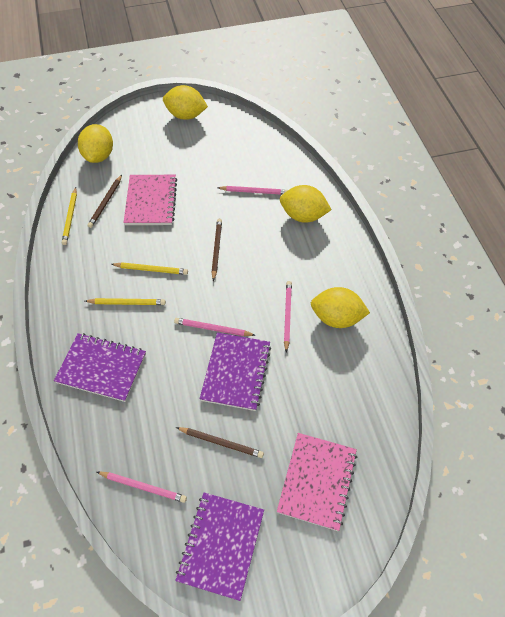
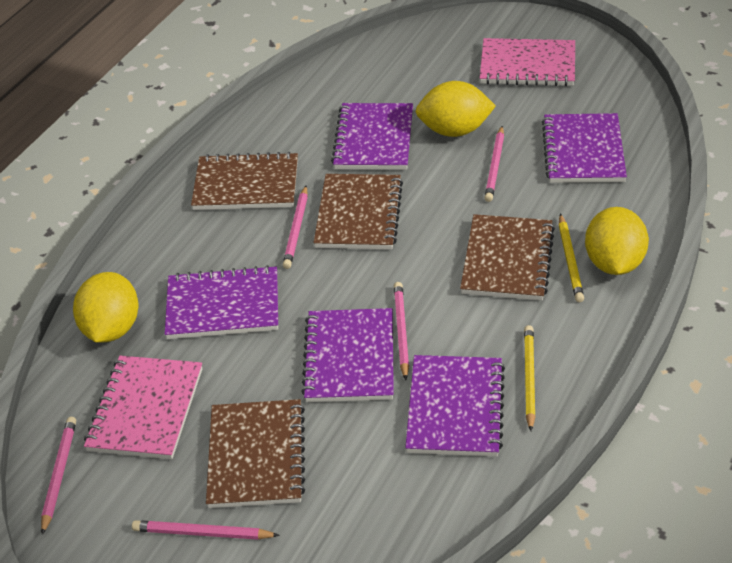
brown notebook: none = 0 -> [191,152,298,210] [206,399,305,508] [313,174,403,249] [460,214,555,300] = 4
brown pencil: [87,175,122,228] [176,427,264,458] [211,219,222,281] = 3 -> none = 0
pink pencil: [97,472,187,503] [174,318,256,336] [218,186,288,195] [284,281,292,352] = 4 -> [41,417,76,535] [132,520,280,540] [283,186,308,269] [394,282,409,380] [484,126,504,202] = 5
purple notebook: [54,333,146,402] [175,492,264,601] [200,333,271,411] = 3 -> [165,265,278,339] [301,308,394,402] [331,103,413,170] [405,355,505,457] [542,113,627,183] = 5
yellow lemon: [78,124,113,163] [163,85,208,120] [280,185,332,222] [311,287,370,328] = 4 -> [73,272,138,343] [416,81,496,137] [585,207,649,275] = 3
yellow pencil: [62,187,77,245] [85,298,166,305] [111,262,188,275] = 3 -> [524,325,536,431] [559,214,584,302] = 2

